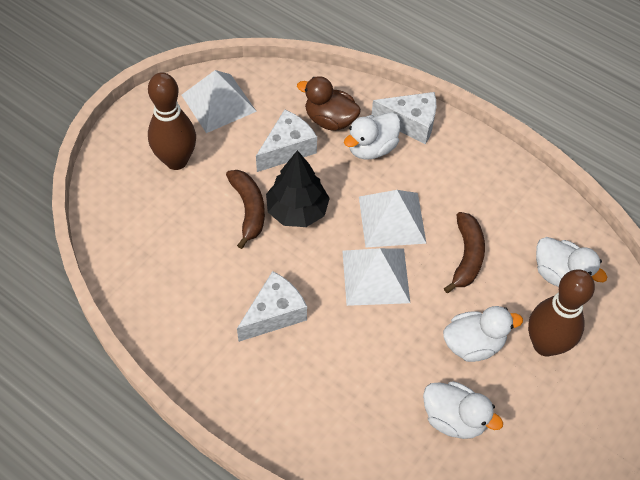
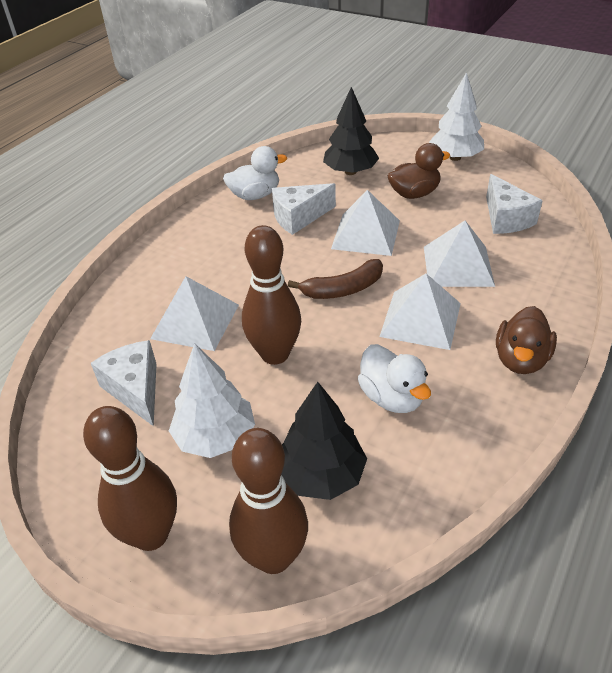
black tree: [266,150,330,227] = 1 -> [281,382,367,500] [323,87,379,175] = 2
brown banana: [226,170,265,249] [444,212,485,293] = 2 -> [288,259,383,299] = 1
brown bowling pin: [148,72,196,170] [528,269,595,357] = 2 -> [83,406,177,551] [229,428,308,574] [242,225,301,365] = 3
brown duck: [297,76,361,131] = 1 -> [388,143,450,199] [496,306,557,374] = 2
white duck: [344,112,400,160] [423,381,503,439] [443,306,523,362] [536,237,607,287] = 4 -> [223,146,287,200] [358,344,431,413] = 2
white pyramid: [182,70,257,133] [342,248,410,306] [359,190,427,247] = 3 -> [150,276,239,351] [331,190,400,256] [379,274,461,350] [424,221,495,287] = 4
white tree: none = 0 -> [169,343,255,458] [429,72,484,161] = 2

